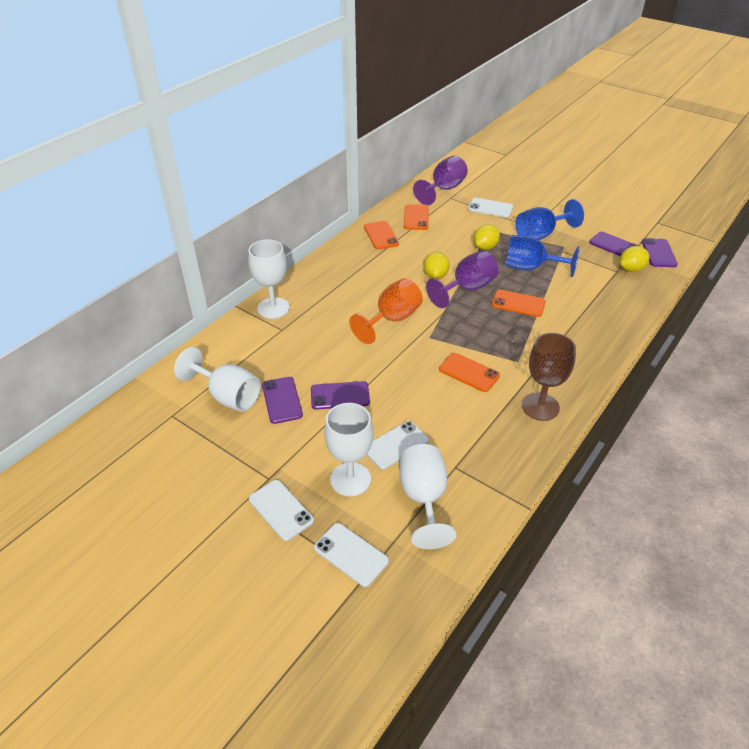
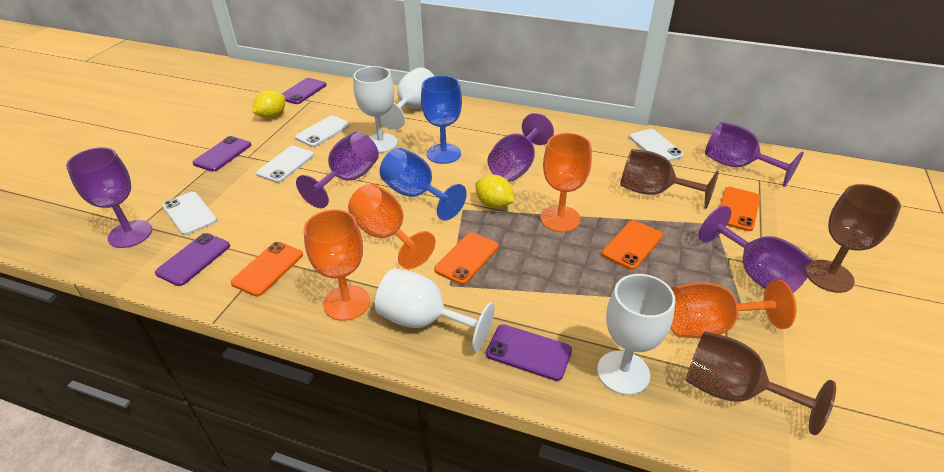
brown goblet: [522,333,576,421] = 1 -> [620,149,719,209] [686,331,836,435] [808,184,901,293] = 3
orange goblet: [349,278,423,344] = 1 -> [304,209,370,321] [348,184,435,269] [541,133,592,232] [671,280,796,338] = 4
purple goblet: [413,156,468,205] [426,251,499,308] = 2 -> [66,147,152,248] [296,132,379,208] [488,113,554,182] [699,206,814,293] [705,122,804,187] = 5
yellow lemon: [424,252,450,279] [474,224,500,250] [620,246,649,272] = 3 -> [252,90,285,118] [475,175,514,209] = 2

